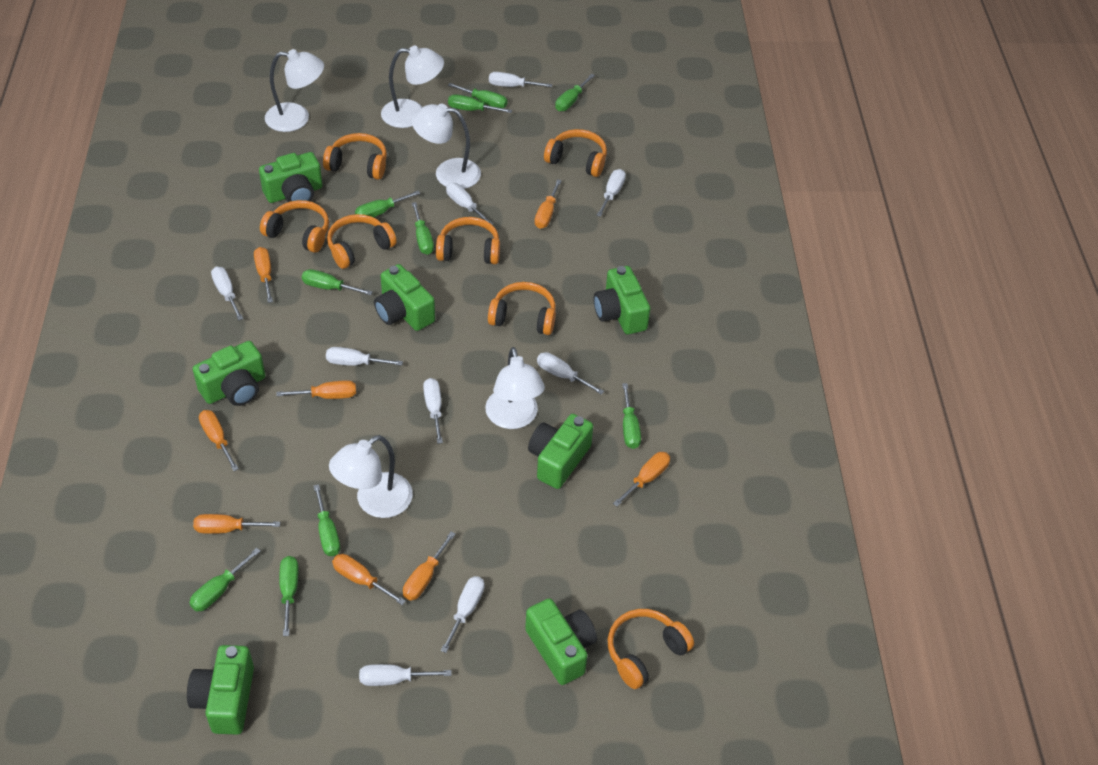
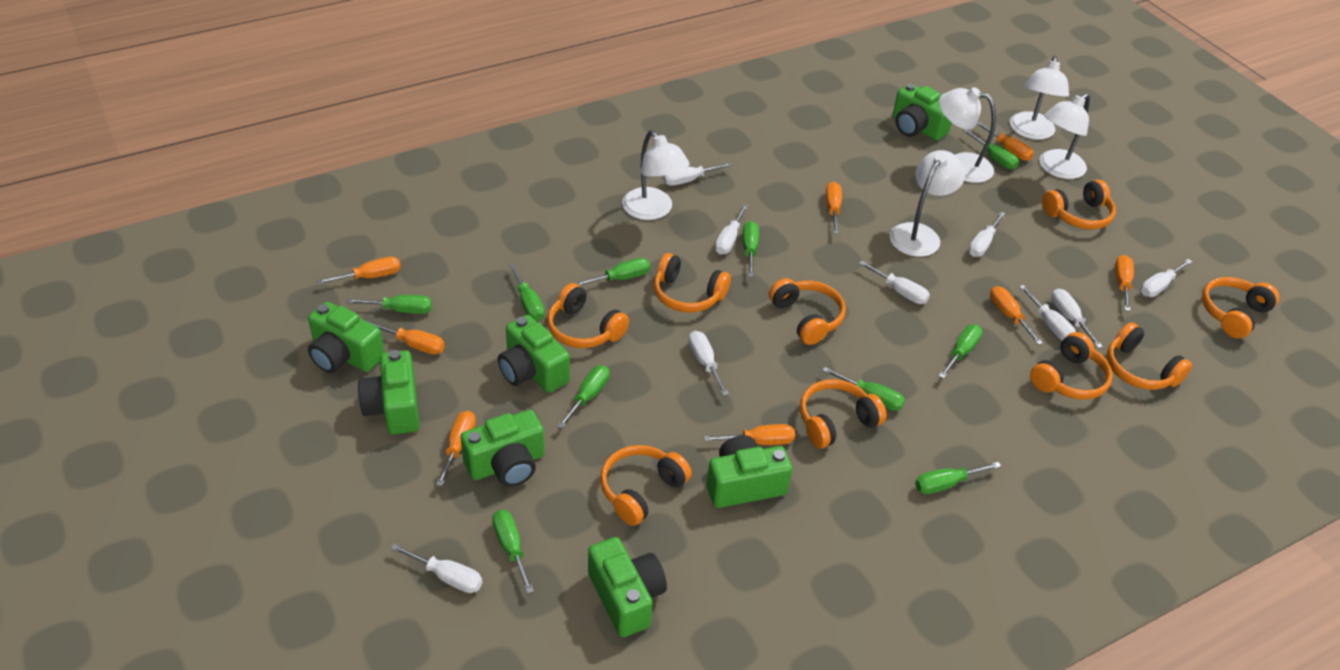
orange headphones: [260,200,329,253] [323,133,387,180] [327,214,397,269] [436,217,500,264] [488,282,556,335] [544,129,607,177] [608,609,694,689] = 7 -> [547,283,629,348] [600,445,692,526] [654,253,731,313] [769,278,846,345] [800,379,887,449] [1030,332,1113,400] [1042,180,1116,230] [1107,322,1192,390] [1202,277,1279,338] = 9

